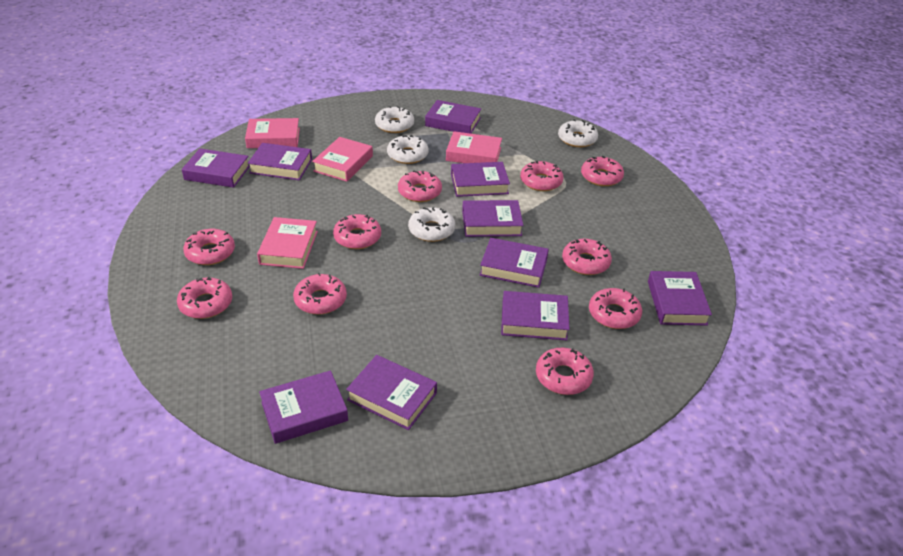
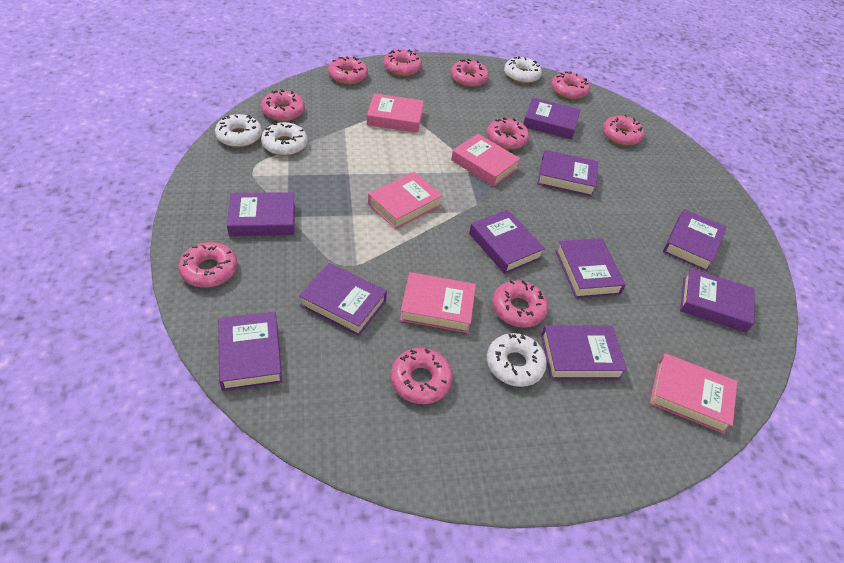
pink book: [245,118,300,148] [257,217,318,269] [312,137,373,182] [446,131,502,163] = 4 -> [367,93,424,133] [368,172,443,229] [400,272,476,333] [451,134,521,186] [650,353,737,434] = 5

